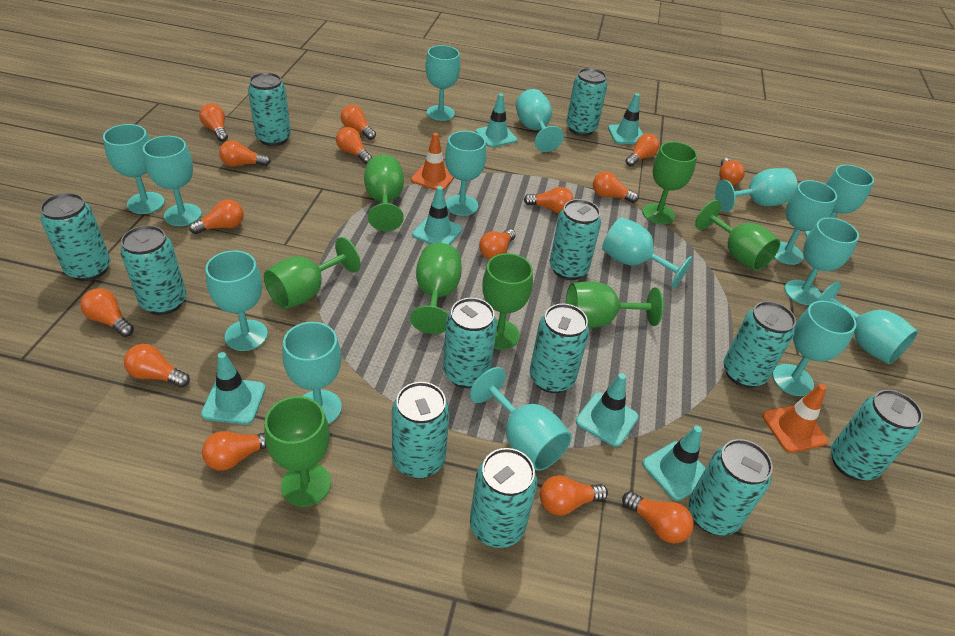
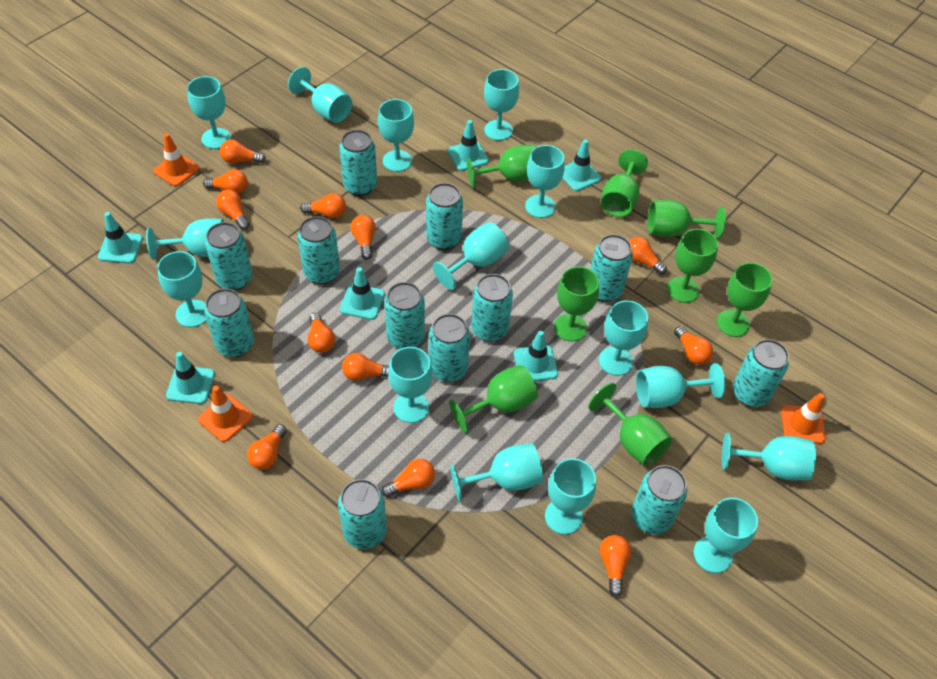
orange light bulb: [81,288,134,337] [124,344,190,388] [189,200,244,234] [199,104,228,142] [202,431,267,471] [219,140,271,167] [336,127,372,164] [341,105,376,140] [479,229,516,259] [524,187,574,213] [540,475,608,516] [593,171,639,203] [622,491,694,544] [625,134,659,167] [719,158,745,185] = 15 -> [203,170,248,194] [216,190,250,230] [220,140,266,164] [247,424,287,470] [300,193,346,218] [308,313,335,353] [342,353,389,381] [350,215,376,260] [381,459,435,497] [600,535,631,597] [629,237,667,275] [674,326,713,365] = 12
orange traffic cone: [411,133,454,191] [762,384,828,453] = 2 -> [153,133,200,186] [198,386,253,442] [781,393,826,444] = 3

